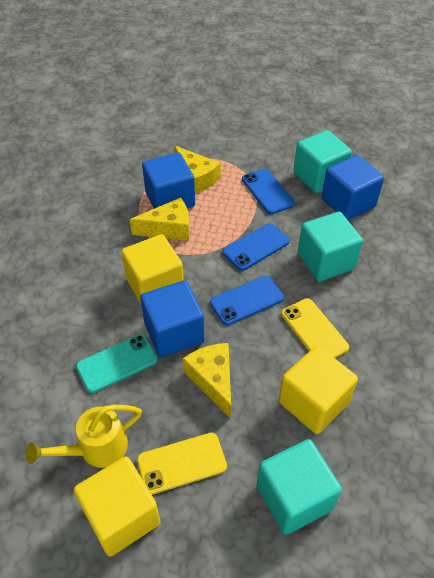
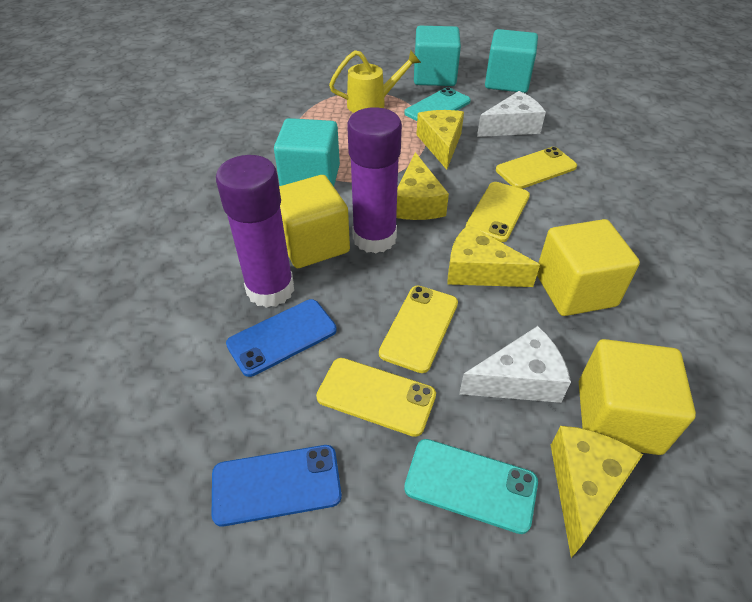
blue cube: [140,280,205,357] [142,153,195,209] [321,155,384,220] = 3 -> none = 0
blue phone: [210,276,284,325] [222,223,290,271] [242,169,295,214] = 3 -> [212,445,342,527] [226,299,337,377] = 2
purple glue stick: none = 0 -> [216,155,294,308] [347,107,402,254] = 2
turquoise phone: [76,334,158,393] = 1 -> [404,87,471,121] [404,439,538,534] = 2
white cheese: none = 0 -> [459,326,571,403] [477,91,546,137] = 2
yellow cheese: [130,197,190,241] [174,146,221,193] [182,343,231,418] = 3 -> [396,152,449,220] [416,110,464,170] [447,224,540,287] [551,426,643,558] = 4
yellow phone: [137,433,227,495] [281,298,349,358] = 2 -> [316,358,436,437] [379,286,458,373] [466,182,530,242] [496,147,577,189] = 4

